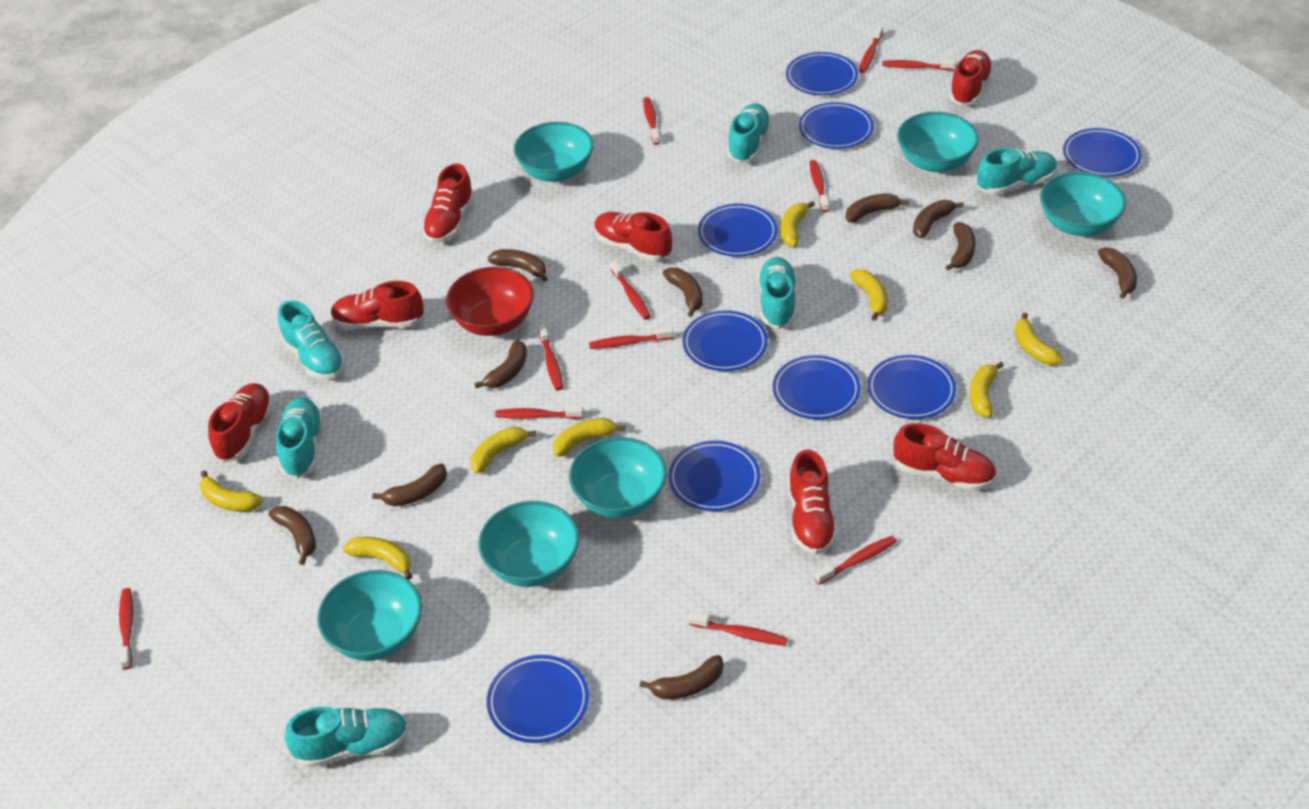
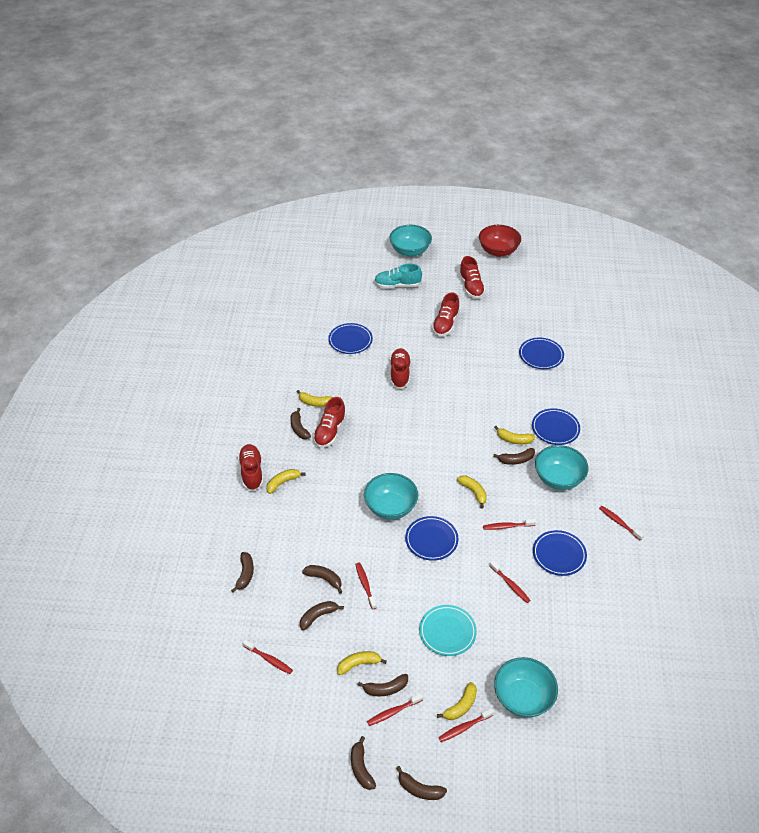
blue plate: [487,655,589,743] [668,441,760,511] [682,310,768,371] [698,204,778,257] [773,355,861,419] [786,52,858,95] [799,102,874,149] [867,355,956,419] [1063,128,1142,177] = 9 -> [328,323,373,354] [405,516,458,561] [519,337,564,369] [532,408,580,445] [533,530,587,576] = 5
brown banana: [268,506,316,565] [372,464,447,506] [474,340,527,388] [488,249,547,282] [640,655,724,699] [663,267,703,317] [845,193,909,223] [913,200,964,238] [945,222,975,271] [1098,247,1137,299] = 10 -> [231,552,254,593] [290,408,311,439] [300,601,344,631] [302,565,342,594] [351,736,376,790] [358,674,408,696] [396,766,447,800] [493,448,535,465] = 8
red shoe: [208,383,273,462] [331,281,424,330] [422,164,474,243] [594,212,672,261] [788,450,837,555] [894,423,996,491] [949,50,993,106] = 7 -> [238,444,263,491] [313,397,346,448] [390,348,411,389] [432,292,460,336] [459,256,485,299] = 5
red toothbrush: [119,588,133,670] [495,406,584,419] [538,324,563,390] [589,327,674,349] [611,261,651,319] [643,97,660,145] [689,612,787,646] [810,160,829,212] [814,536,897,585] [859,26,883,73] [882,59,956,71] = 11 -> [243,639,293,674] [355,562,377,609] [367,693,423,726] [438,708,494,742] [483,519,536,530] [490,561,530,603] [599,506,644,540] = 7
turquoise bowl: [317,570,422,661] [478,501,580,587] [514,122,594,182] [569,437,667,518] [897,112,979,172] [1040,172,1126,236] = 6 -> [364,473,418,520] [389,225,432,257] [494,657,558,718] [535,445,589,490] = 4
turquoise plate: none = 0 -> [419,605,477,656] = 1
turquoise shoe: [276,398,323,479] [278,300,345,380] [285,706,409,767] [727,104,772,163] [758,257,796,329] [977,147,1057,195] = 6 -> [374,264,422,288] = 1
yellow banana: [200,470,263,512] [343,537,412,580] [471,427,536,474] [553,418,625,457] [781,201,815,247] [850,269,888,321] [970,362,1004,417] [1015,313,1063,365] = 8 -> [266,469,306,494] [296,390,333,407] [337,651,387,675] [437,682,477,720] [457,475,487,509] [494,426,535,444] = 6

